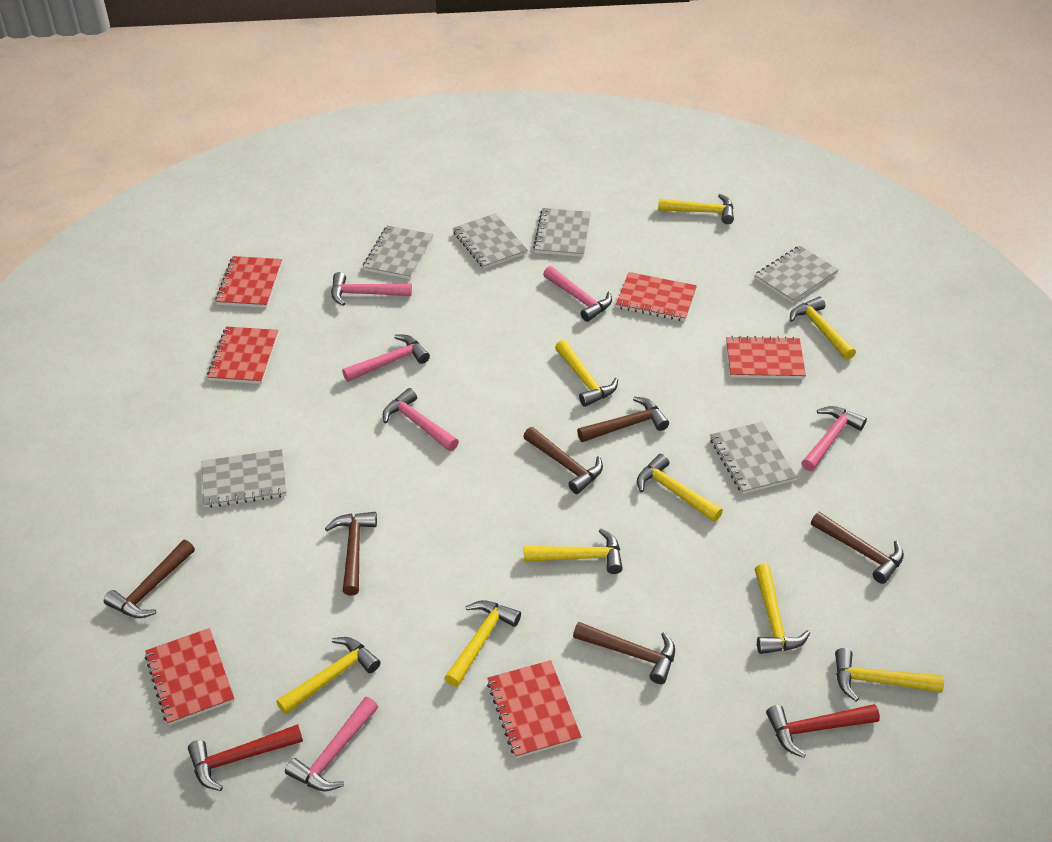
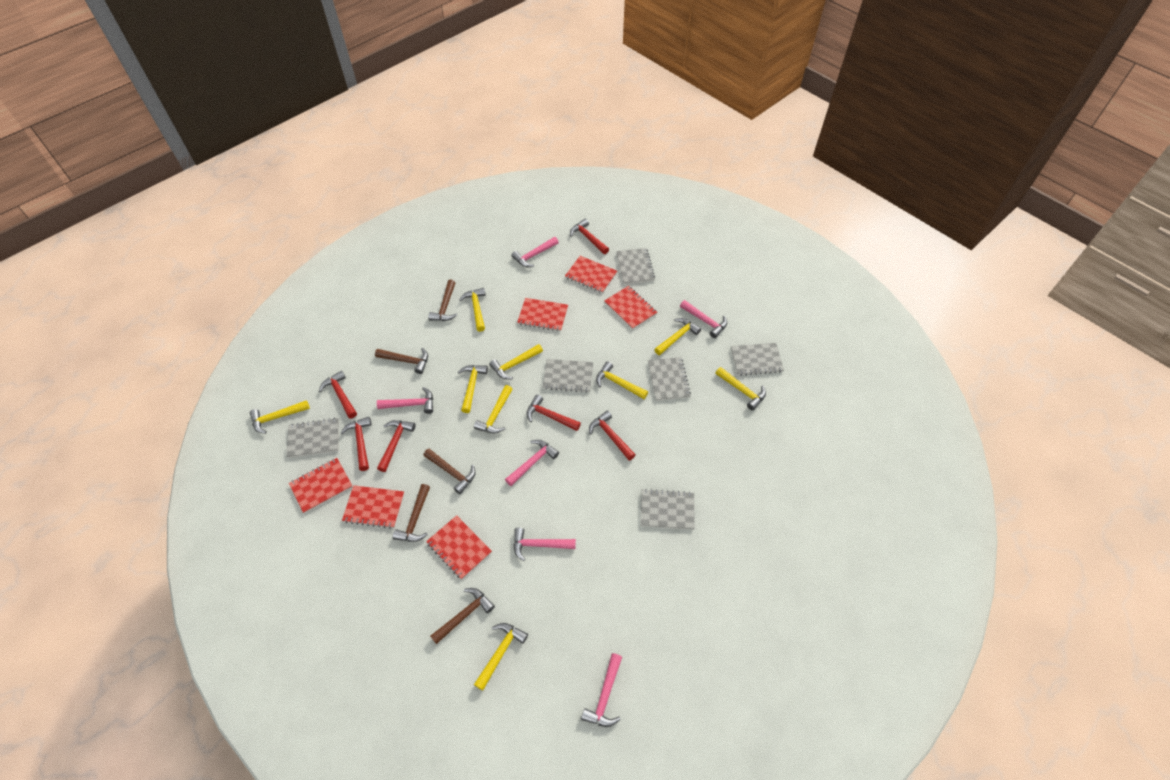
brown hammer: [104,540,195,618] [325,512,377,595] [523,427,603,494] [573,622,675,684] [577,397,669,442] [811,512,904,584] = 6 -> [375,348,428,374] [393,484,430,542] [423,449,475,494] [428,279,457,321] [430,588,495,644] = 5
red hammer: [188,724,303,791] [766,704,880,758] = 2 -> [319,371,357,419] [341,417,372,471] [377,420,415,472] [526,395,581,431] [570,219,609,254] [589,411,636,461] = 6

